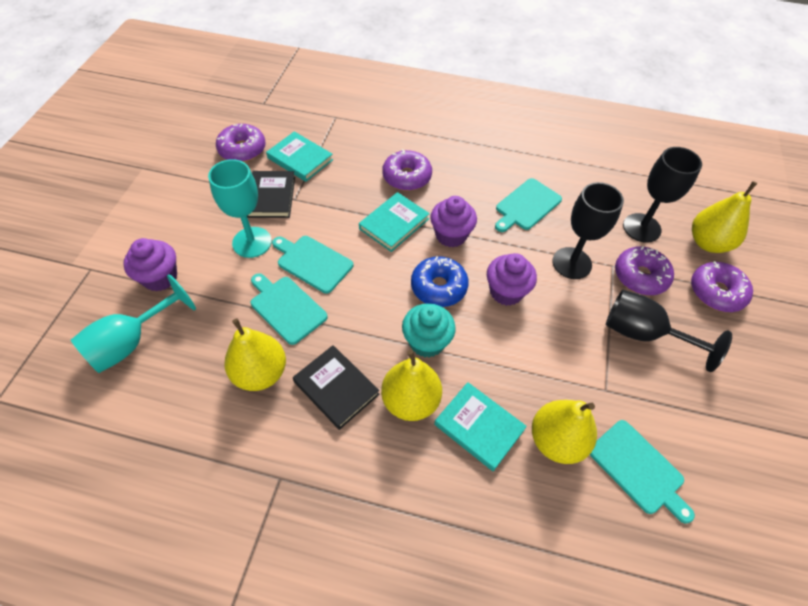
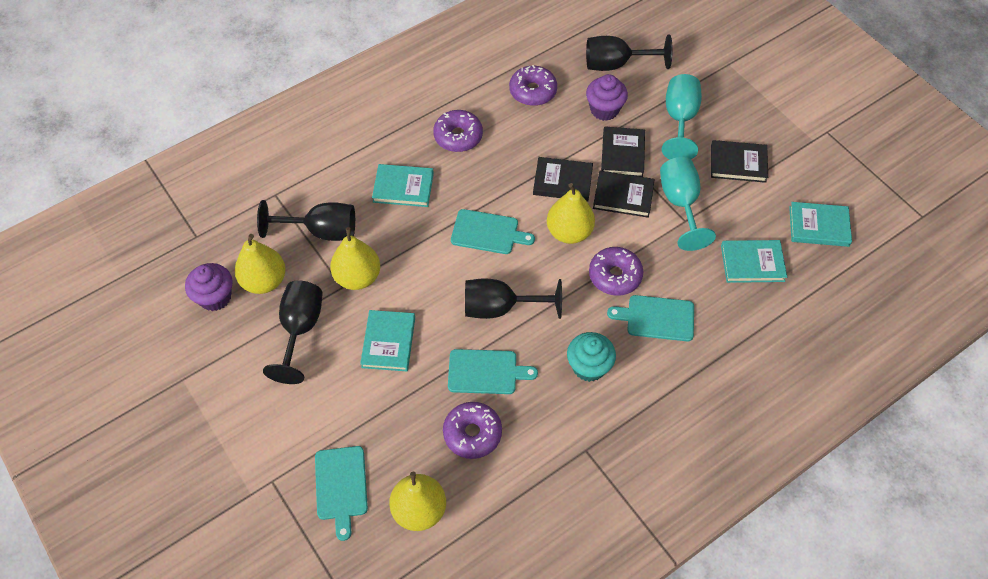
black book: [247,171,295,218] [293,345,380,430] = 2 -> [533,157,593,201] [593,171,655,218] [601,126,645,177] [711,140,768,183] = 4
black goblet: [552,182,624,279] [606,290,732,372] [623,147,702,243] = 3 -> [257,200,355,241] [263,280,323,384] [465,279,562,319] [586,34,673,71] = 4
blue donut: [411,256,469,307] = 1 -> none = 0
purple cupcake: [123,238,177,291] [430,196,477,247] [487,253,537,306] = 3 -> [185,263,233,311] [586,74,628,121] = 2
turquoise book: [266,131,333,182] [359,192,430,252] [434,382,527,471] = 3 -> [360,310,415,371] [372,164,434,207] [721,240,787,283] [789,202,852,247] = 4

